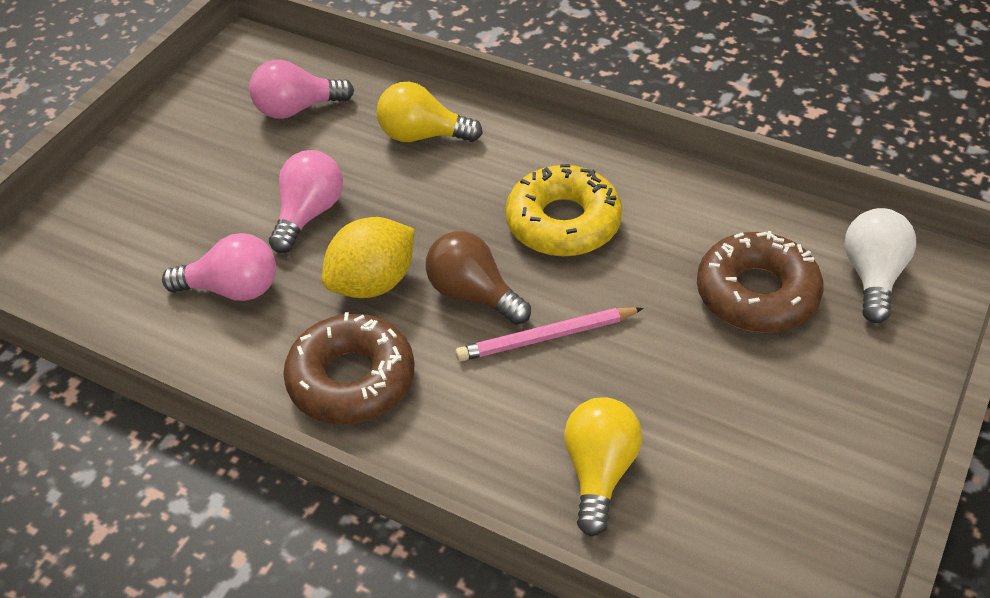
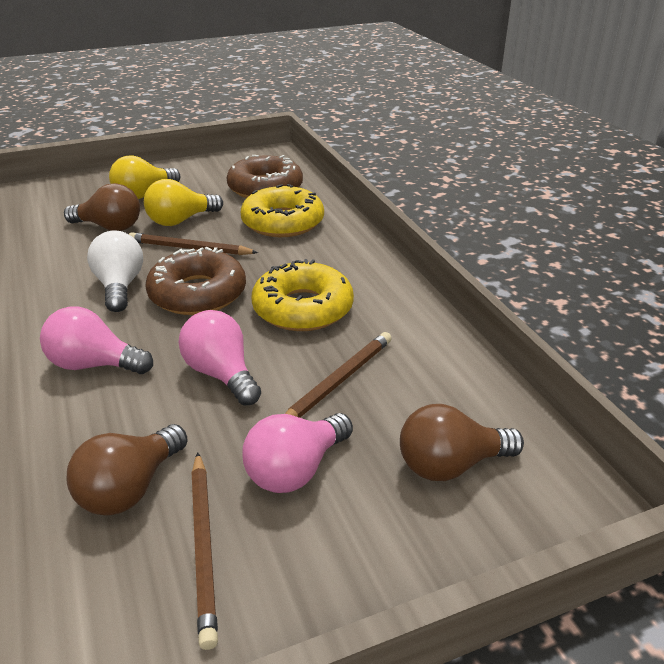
brown light bulb: [426,231,531,325] = 1 -> [64,183,140,231] [67,424,188,516] [400,404,524,481] = 3
brown pencil: none = 0 -> [129,232,258,255] [191,452,218,650] [285,332,392,418] = 3
pink pencil: [456,307,644,361] = 1 -> none = 0
yellow donut: [505,164,622,257] = 1 -> [241,184,324,237] [251,259,354,331] = 2
yellow lemon: [322,217,415,298] = 1 -> none = 0

